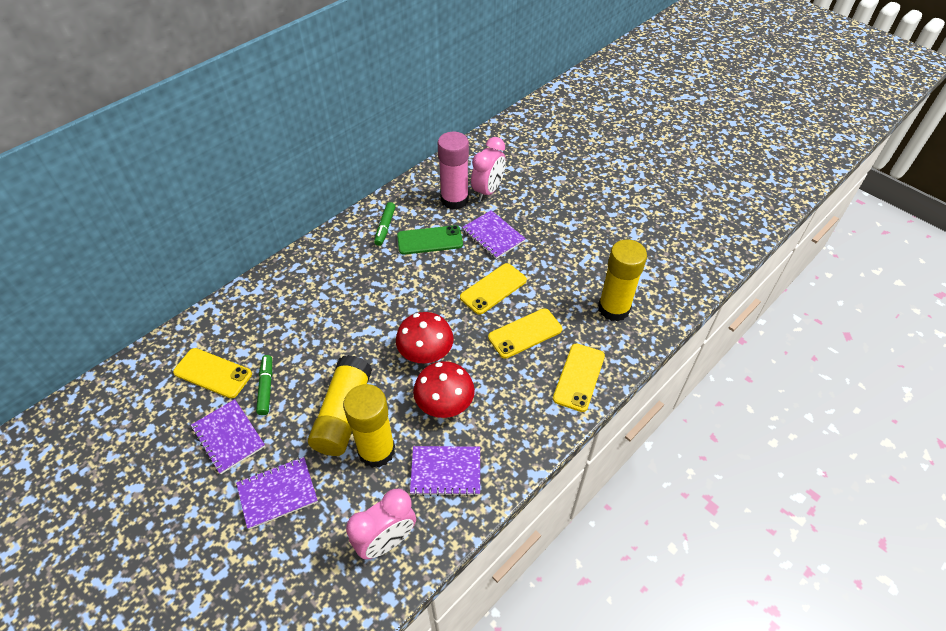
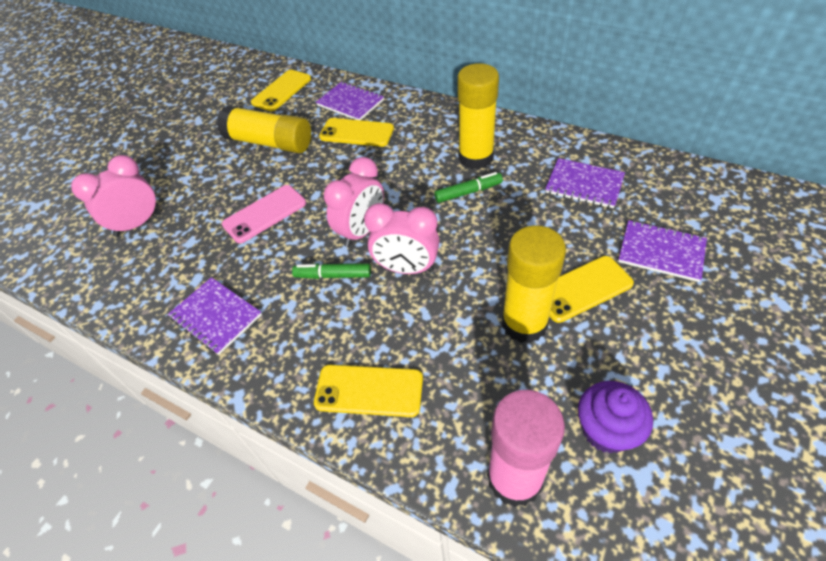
green phone: [397,225,463,255] = 1 -> none = 0
pink clock: [346,489,416,559] [471,137,506,201] = 2 -> [71,155,159,237] [324,157,384,247] [364,203,439,274] = 3
pink phone: none = 0 -> [222,185,306,243] = 1
purple cupcake: none = 0 -> [578,381,653,453] = 1
red mushroom: [396,312,454,363] [413,361,475,418] = 2 -> none = 0

